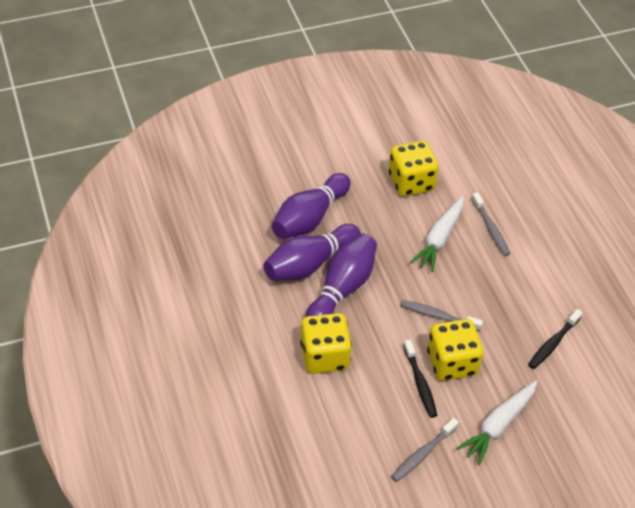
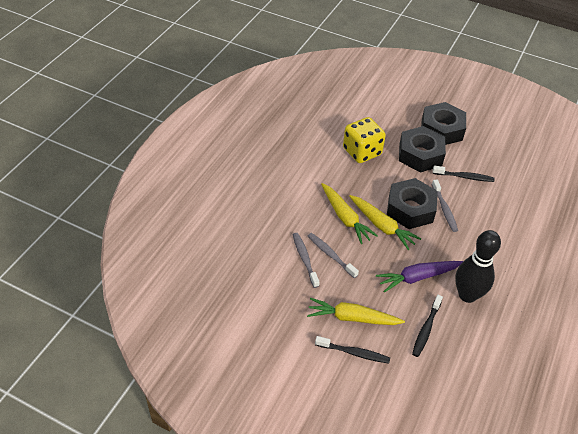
black bowling pin: none = 0 -> [455,230,501,303] = 1
black nut: none = 0 -> [387,178,438,229] [399,126,446,173] [421,102,466,145] = 3
black toothbrush: [403,340,437,418] [528,309,583,369] = 2 -> [315,336,390,364] [412,295,443,357] [432,166,495,182] = 3
purple bowling pin: [264,224,361,281] [272,173,351,239] [306,234,377,317] = 3 -> none = 0
purple carrot: none = 0 -> [376,261,463,293] = 1
white carrot: [410,196,463,272] [457,380,537,465] = 2 -> none = 0
yellow carrot: none = 0 -> [307,298,405,325] [321,183,378,244] [349,195,421,250] = 3
yellow dice: [300,313,352,374] [389,141,439,197] [427,319,484,381] = 3 -> [343,117,386,163] = 1

